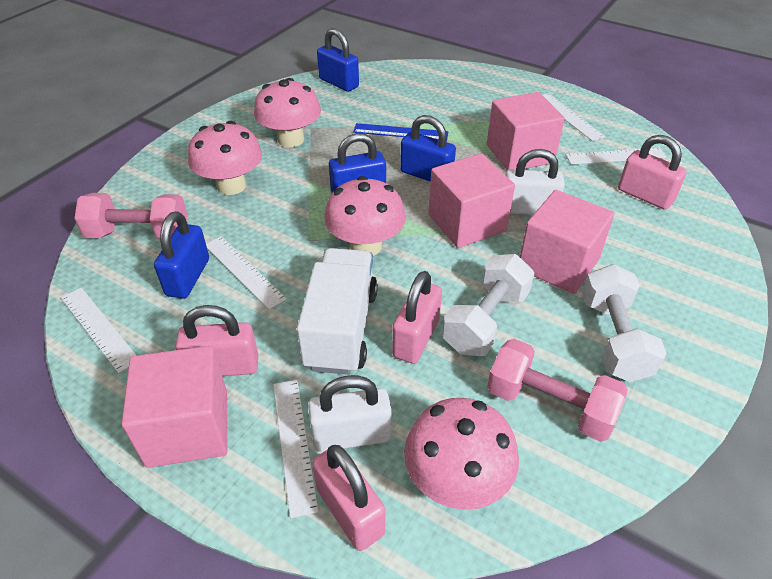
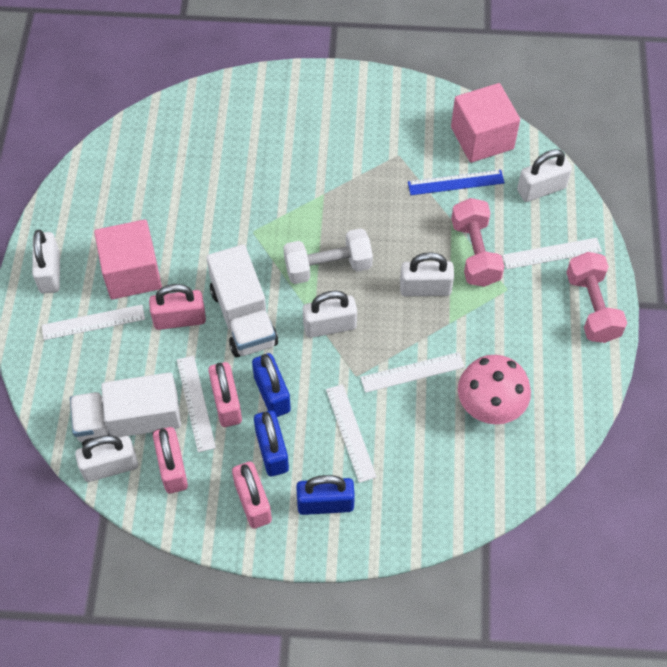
blue padlock: [154,211,209,299] [317,28,359,92] [329,133,386,193] [400,115,456,182] = 4 -> [252,353,291,417] [254,410,289,476] [296,475,355,515] = 3
pink cube: [122,346,227,468] [429,153,515,248] [487,92,565,170] [520,190,614,294] = 4 -> [94,219,162,299] [451,83,520,163] = 2
pink mushroom: [188,121,262,195] [254,78,321,147] [324,176,406,256] [404,398,519,510] = 4 -> [458,355,531,424] = 1
white dumbbell: [442,254,534,356] [582,264,667,382] = 2 -> [283,228,373,284] = 1
white padlock: [308,375,392,452] [505,149,565,215] = 2 -> [32,230,60,294] [75,435,138,482] [303,291,357,338] [400,252,454,296] [517,149,572,202] = 5
white truck: [297,248,378,374] = 1 -> [70,372,181,446] [206,244,278,357] = 2

